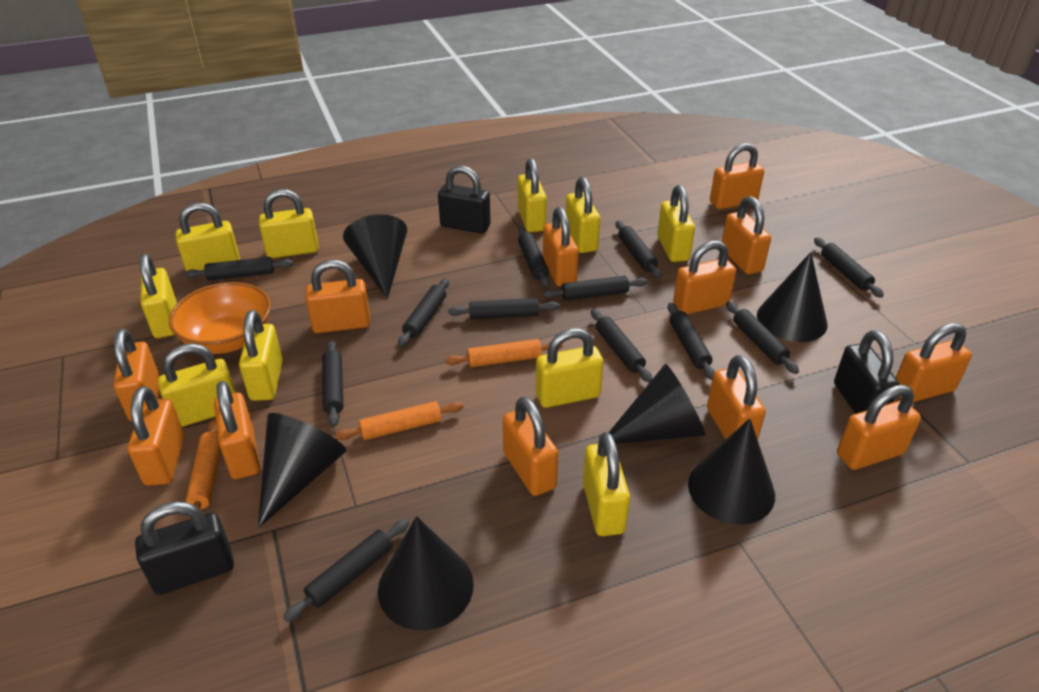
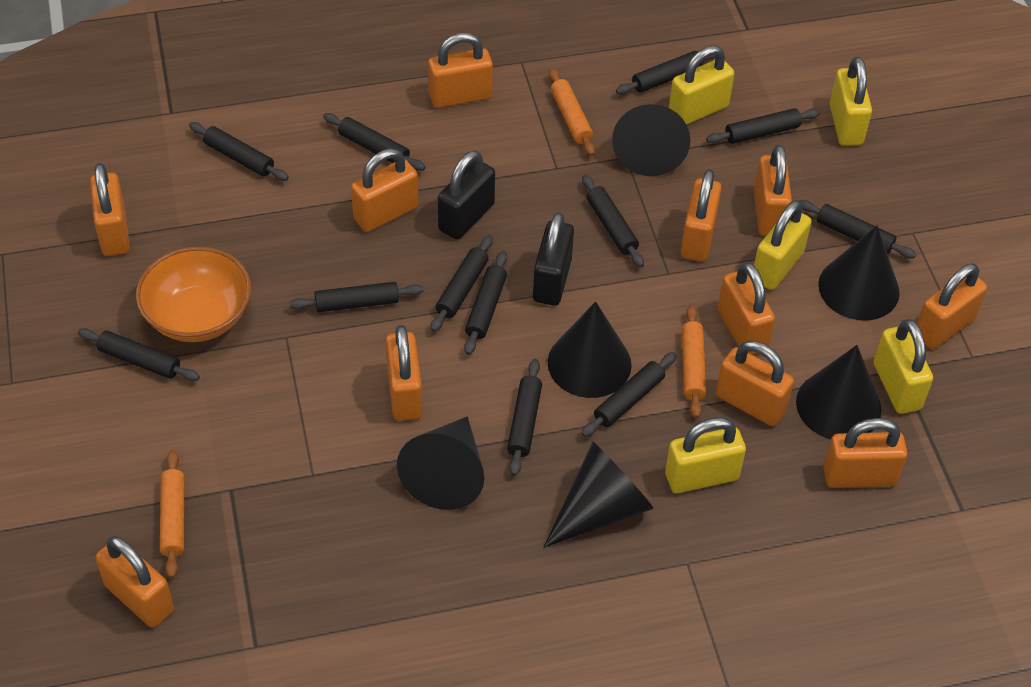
black padlock: [135,501,234,595] [438,165,490,234] [834,330,899,414] = 3 -> [438,150,495,240] [533,212,574,306] = 2
orange padlock: [113,329,160,422] [128,386,185,486] [214,381,260,479] [306,260,370,333] [503,397,558,496] [543,207,579,287] [673,241,736,314] [707,355,766,440] [710,143,764,209] [722,196,771,274] [837,385,921,470] [896,323,972,402] = 12 -> [90,163,130,256] [96,536,174,628] [351,149,419,232] [386,325,423,421] [428,33,493,108] [680,169,722,261] [716,341,794,426] [718,262,775,355] [754,145,792,236] [823,418,908,488] [917,264,987,349] = 11
yellow padlock: [139,254,177,338] [158,343,236,427] [175,203,240,271] [239,310,283,401] [259,189,319,258] [518,158,547,232] [536,328,604,408] [566,177,600,253] [583,432,630,536] [657,185,695,262] = 10 -> [665,417,746,493] [669,46,735,124] [754,200,812,290] [830,57,872,146] [874,319,933,414] = 5

